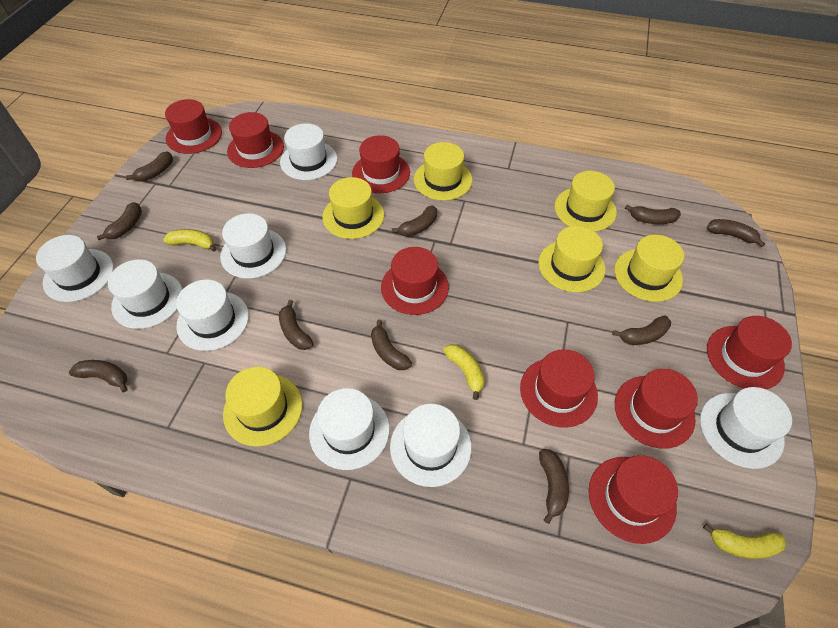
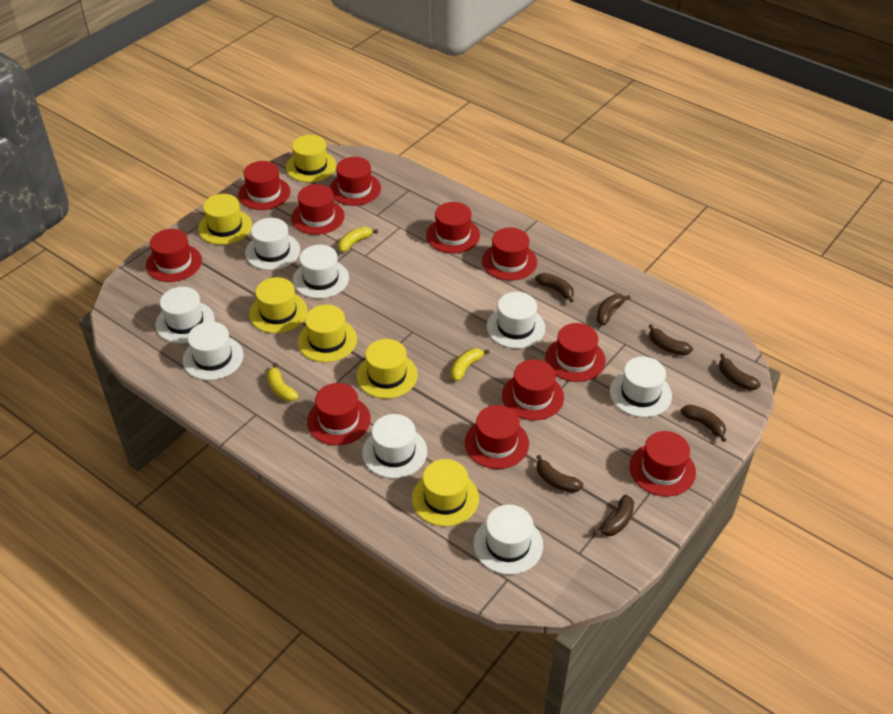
brown banana: [69,360,128,393] [97,202,142,240] [126,152,173,181] [279,300,314,350] [371,320,412,370] [392,205,437,237] [539,449,569,524] [612,316,671,345] [625,205,681,224] [707,219,765,247] = 10 -> [535,273,574,303] [536,455,583,493] [593,495,634,536] [597,294,630,325] [649,324,693,356] [680,405,726,442] [719,354,761,390] = 7
red hat: [165,99,222,154] [227,112,284,168] [352,135,410,193] [381,247,449,315] [520,349,598,427] [589,455,678,544] [615,369,698,449] [707,316,792,389] = 8 -> [146,229,202,282] [238,161,290,210] [291,184,345,235] [307,383,371,445] [330,157,381,206] [426,202,480,253] [465,405,529,469] [482,227,537,281] [502,359,564,420] [545,323,606,382] [629,431,696,497] = 11

